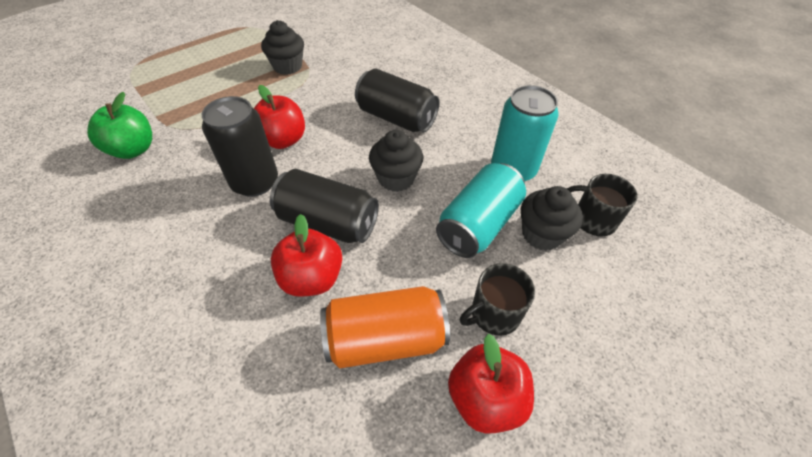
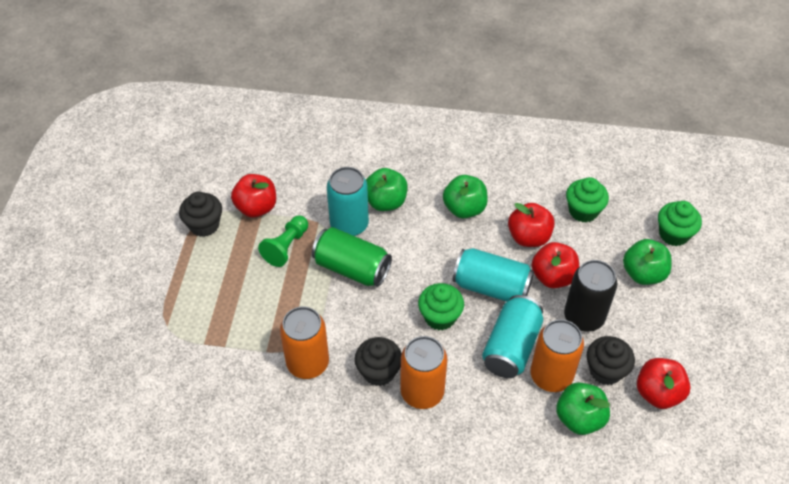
black can: [201,96,278,197] [270,169,379,243] [355,69,439,132] = 3 -> [564,260,617,332] = 1
black mug: [460,263,535,336] [567,174,638,236] = 2 -> none = 0
green apple: [87,92,152,159] = 1 -> [366,168,408,211] [443,175,488,218] [556,382,610,435] [623,239,672,285] = 4
green can: none = 0 -> [312,227,392,287] = 1
green cupcake: none = 0 -> [418,283,464,330] [566,177,609,222] [658,201,702,246] = 3
green pawn: none = 0 -> [258,216,308,267] = 1
orange can: [320,286,450,369] = 1 -> [280,306,329,379] [400,336,447,409] [530,319,584,392] = 3
red apple: [254,85,305,149] [271,214,343,297] [448,334,534,434] = 3 -> [231,174,276,218] [508,203,555,247] [532,242,579,288] [637,358,691,409] = 4
turquoise can: [436,163,526,258] [491,85,559,182] = 2 -> [327,167,369,236] [452,248,534,302] [482,295,543,378] = 3

